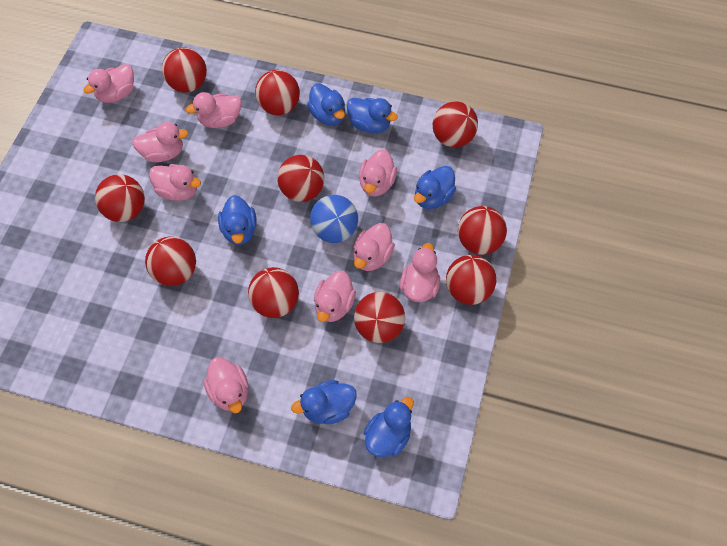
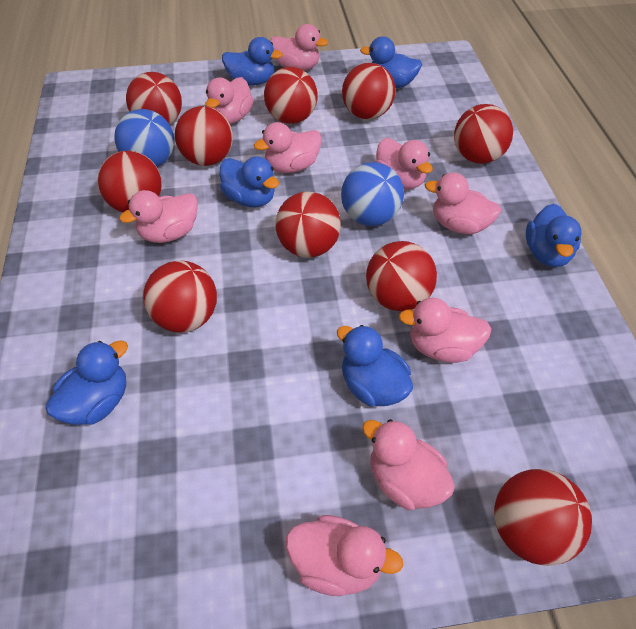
blue ball: [310,195,358,243] = 1 -> [114,109,174,167] [341,162,404,226] = 2

